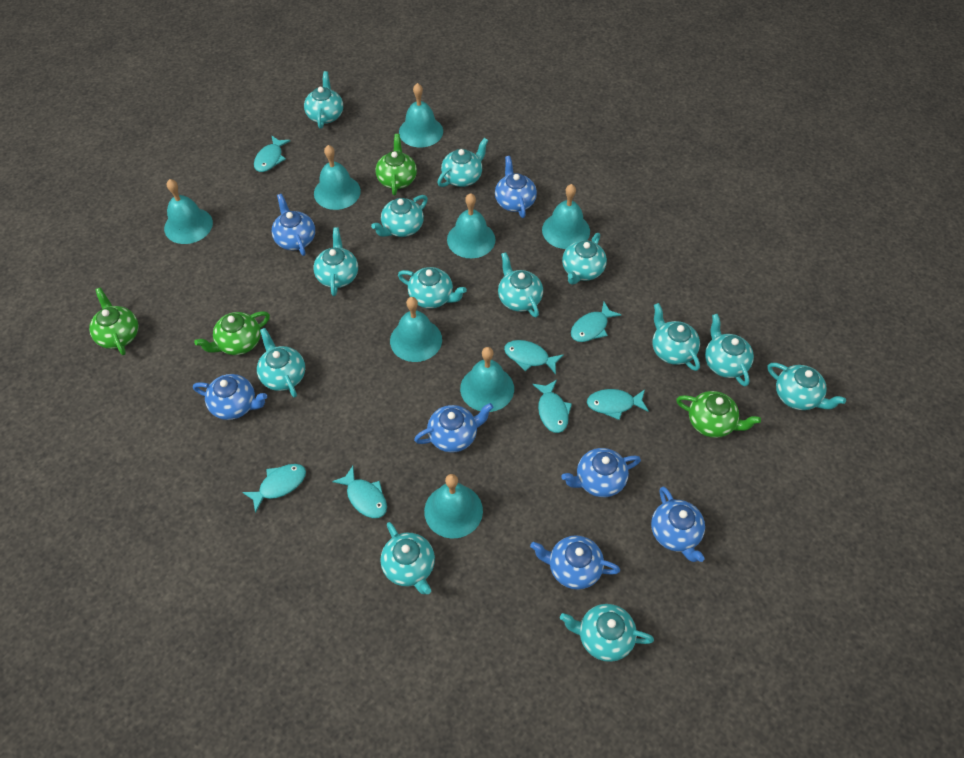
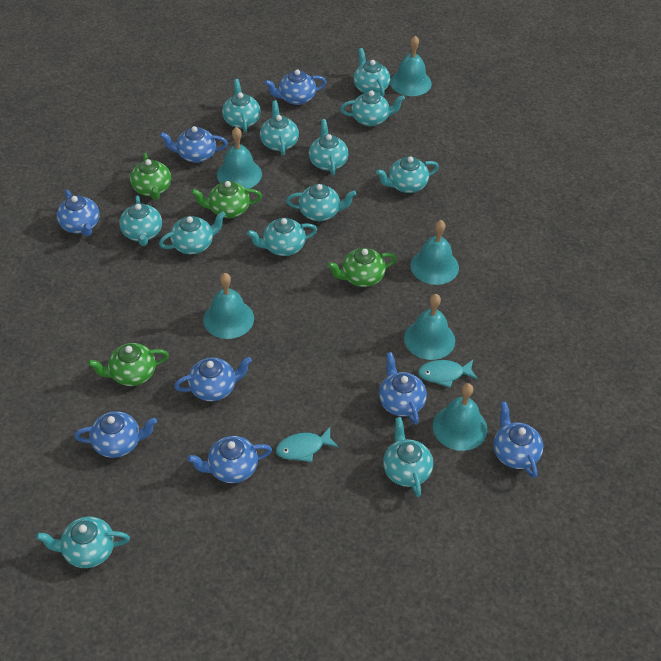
blue teapot: [193,374,267,420] [272,194,315,256] [414,403,493,453] [495,156,537,218] [530,535,620,590] [561,448,641,497] [651,486,705,562] = 7 -> [57,190,99,236] [74,411,157,458] [160,126,228,163] [174,357,252,401] [187,436,272,483] [265,69,326,105] [379,352,427,425] [493,401,543,478] = 8
turquoise bell: [164,179,213,244] [314,145,361,210] [390,297,442,362] [399,83,443,148] [424,474,483,538] [447,193,495,258] [460,347,514,412] [542,184,590,249] = 8 -> [203,273,254,339] [217,127,262,189] [390,36,432,96] [404,294,455,360] [410,220,459,285] [433,383,487,451] = 6
turquoise fish: [242,464,306,513] [254,135,290,172] [332,466,387,518] [504,340,564,374] [533,380,572,433] [571,302,621,342] [587,389,649,420] = 7 -> [276,427,339,462] [418,360,478,388] = 2
turquoise teapot: [257,328,305,398] [304,71,343,129] [313,227,358,296] [371,195,428,237] [380,522,435,595] [398,267,467,309] [437,138,488,187] [498,252,543,318] [560,604,654,662] [562,233,607,285] [652,303,700,371] [705,314,754,386] [768,363,846,410] = 13 -> [36,517,130,568] [119,195,162,246] [159,211,226,254] [222,79,261,132] [247,218,317,256] [260,100,299,156] [286,184,356,221] [309,119,348,176] [340,91,405,126] [353,48,390,97] [376,156,439,193] [383,417,433,497] = 12

